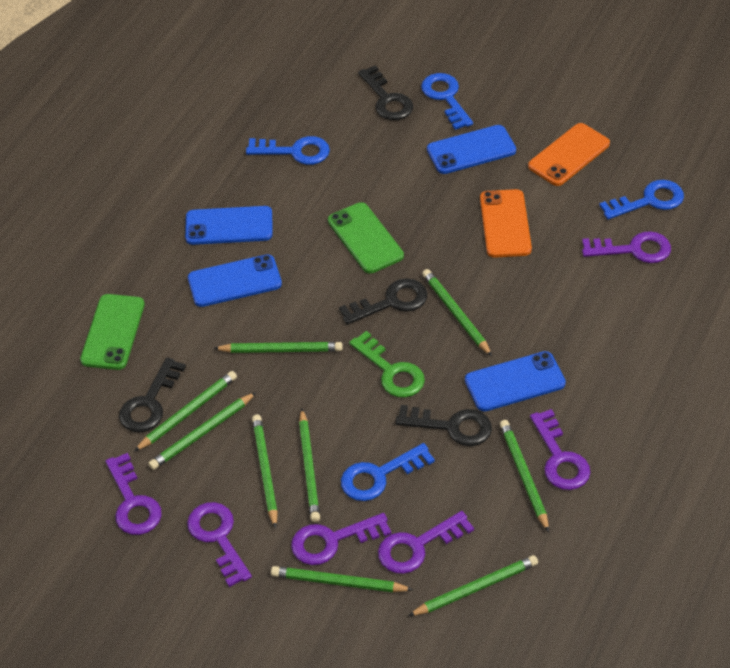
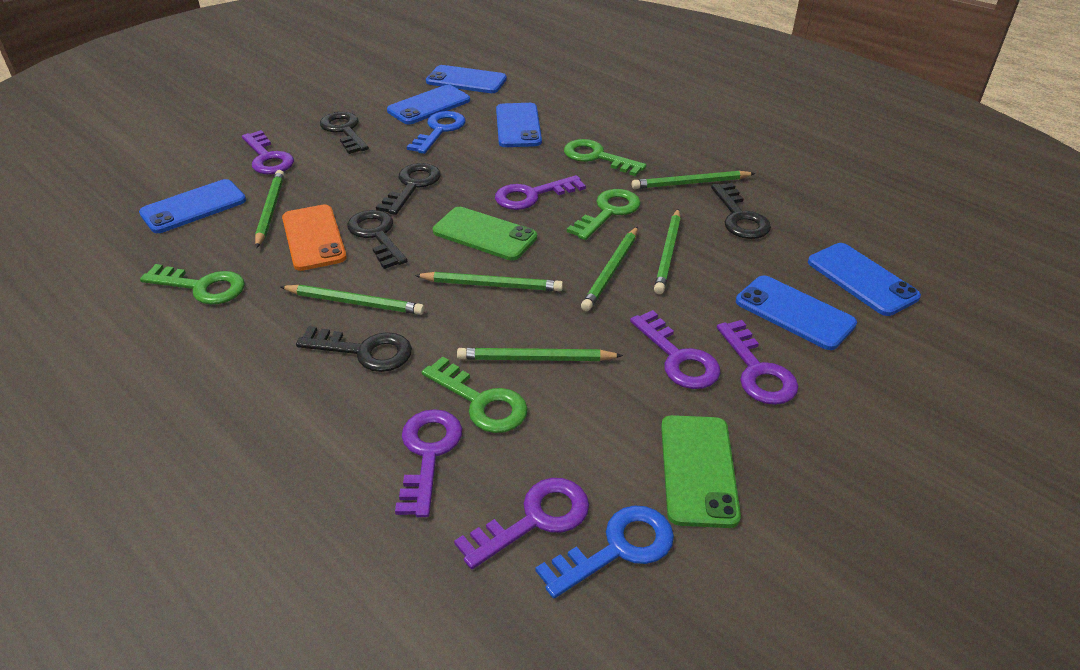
black key: [119,357,186,432] [339,278,427,325] [358,65,413,120] [395,405,492,446] = 4 -> [296,326,412,372] [320,112,369,154] [347,210,407,269] [376,163,441,215] [711,183,771,239] = 5
blue key: [246,136,330,165] [341,443,435,501] [421,73,473,130] [599,180,684,220] = 4 -> [407,111,466,154] [535,506,674,598] = 2
blue phone: [185,206,273,245] [188,254,282,307] [427,125,516,174] [465,351,566,412] = 4 -> [139,179,246,233] [387,85,470,124] [426,65,507,93] [496,103,542,147] [736,275,857,350] [808,243,921,316] = 6
green key: [349,331,425,398] = 1 -> [140,264,245,305] [422,356,528,433] [564,139,646,176] [567,189,641,240] = 4
green pencil: [134,371,237,452] [148,392,256,470] [213,342,343,353] [252,415,278,529] [271,566,414,592] [299,408,320,522] [408,555,538,616] [422,269,492,356] [500,420,549,532] = 9 -> [255,170,284,248] [280,285,425,315] [414,272,563,291] [457,348,623,361] [581,226,638,311] [632,170,755,189] [654,209,681,294] = 7
orange phone: [480,189,532,258] [528,123,610,186] = 2 -> [282,204,347,271] = 1

